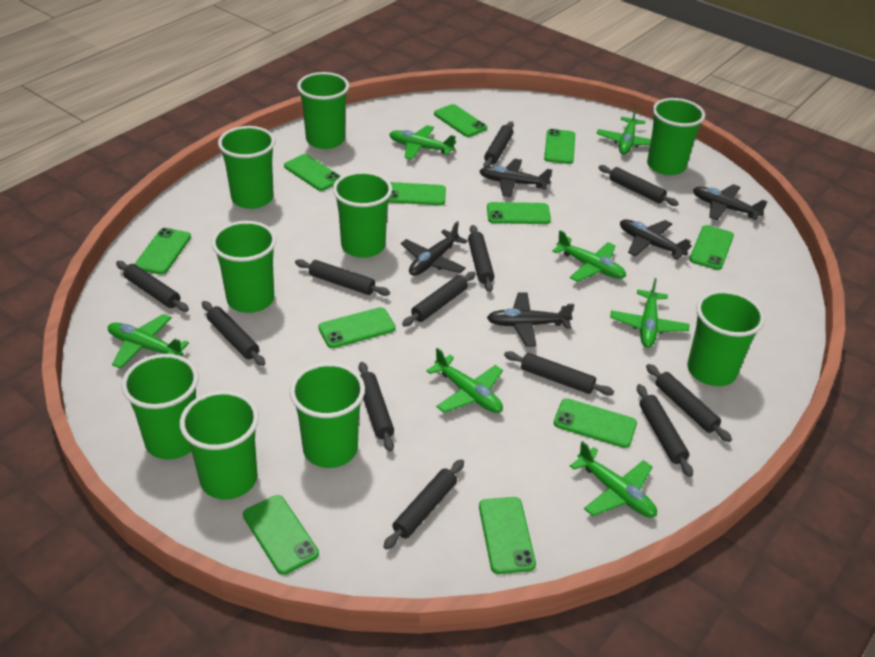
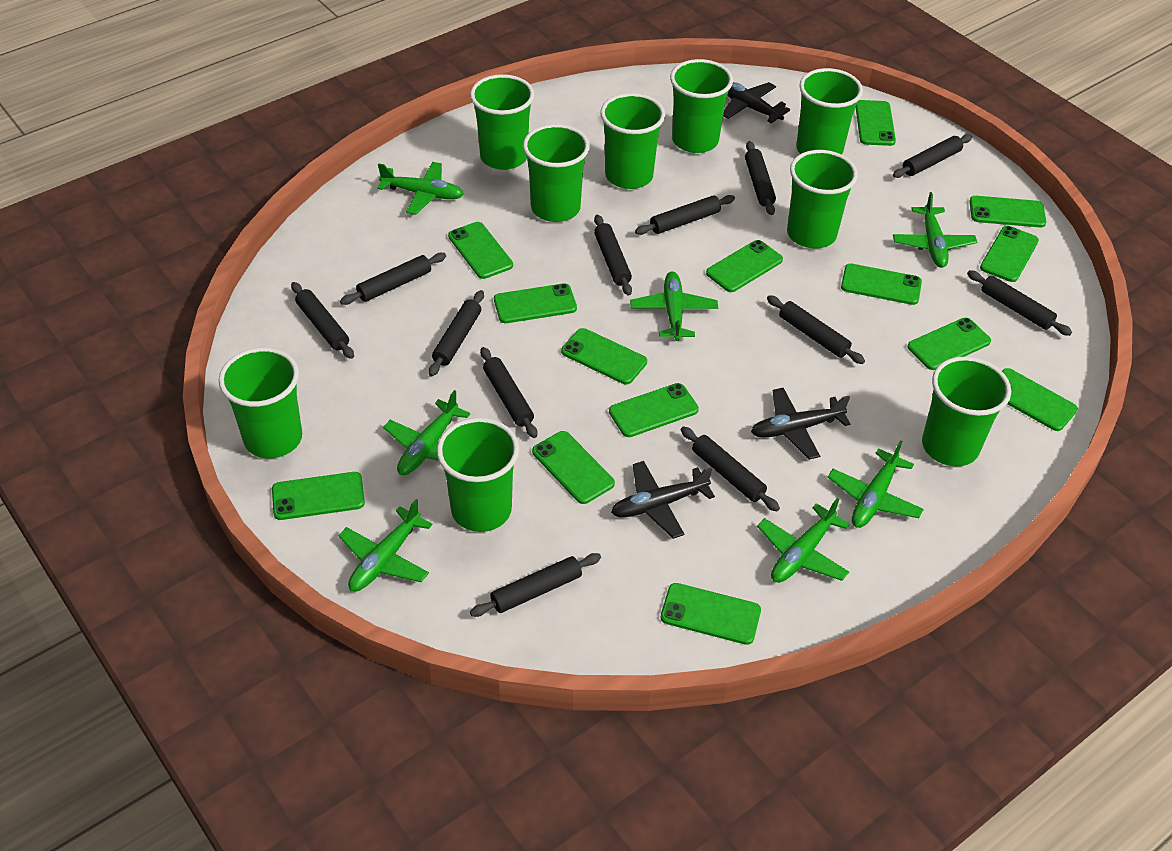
black plane: [401,221,467,276] [479,159,553,197] [487,292,574,347] [620,219,692,260] [693,184,768,221] = 5 -> [611,461,715,539] [723,82,790,123] [751,388,850,460] = 3
green phone: [135,228,191,275] [243,495,319,575] [284,154,341,191] [318,307,396,348] [388,182,446,205] [434,104,487,137] [479,497,536,574] [487,202,551,224] [544,129,575,164] [554,398,637,448] [689,225,734,270] = 11 -> [272,472,365,520] [448,222,513,279] [494,283,577,323] [532,431,615,504] [561,328,647,384] [609,383,699,437] [661,583,761,645] [706,240,783,292] [841,264,922,305] [855,100,896,146] [907,318,991,370] [969,196,1046,227] [980,226,1039,282] [1002,368,1078,431] = 14

